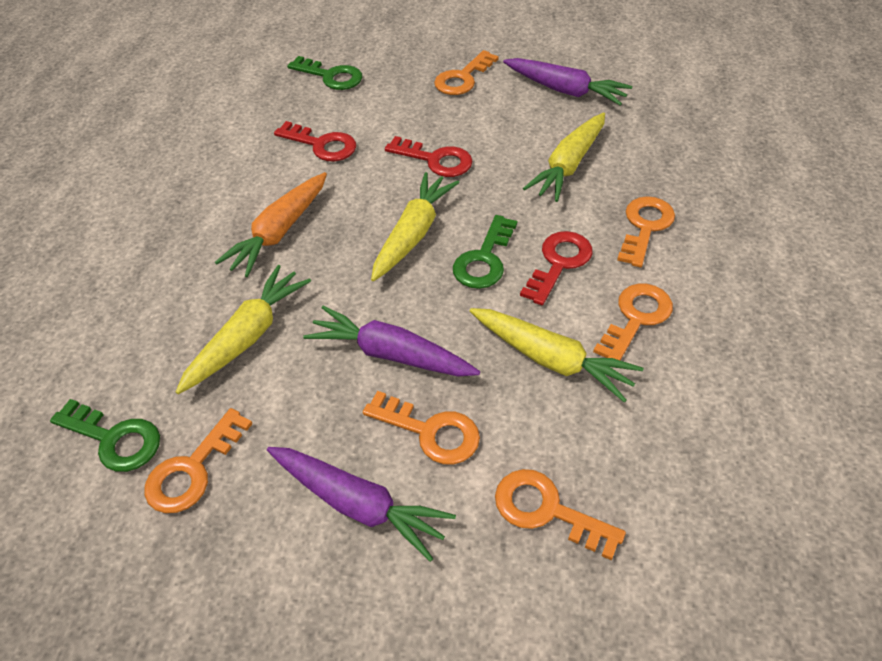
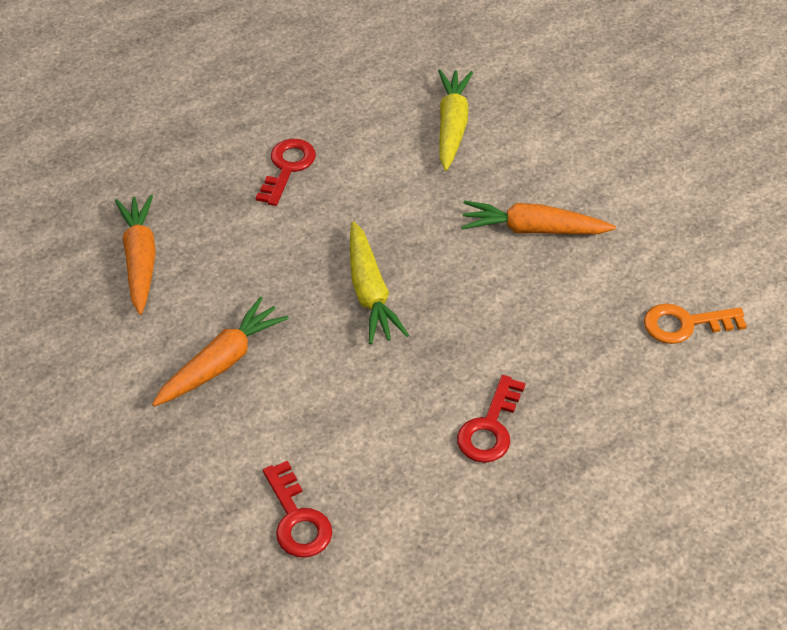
green key: [50,399,160,472] [287,56,362,90] [453,215,517,289] = 3 -> none = 0
orange carrot: [215,172,327,277] = 1 -> [115,195,156,315] [152,297,289,407] [461,200,616,234] = 3
orange key: [144,408,253,513] [363,391,480,465] [434,50,499,95] [495,469,626,560] [593,284,673,360] [617,196,675,267] = 6 -> [644,304,747,344] = 1
purple carrot: [267,447,456,562] [303,306,480,377] [503,58,632,105] = 3 -> none = 0
yellow carrot: [176,265,311,394] [371,172,460,281] [470,308,644,403] [523,112,605,202] = 4 -> [350,221,409,344] [438,69,473,171] = 2

